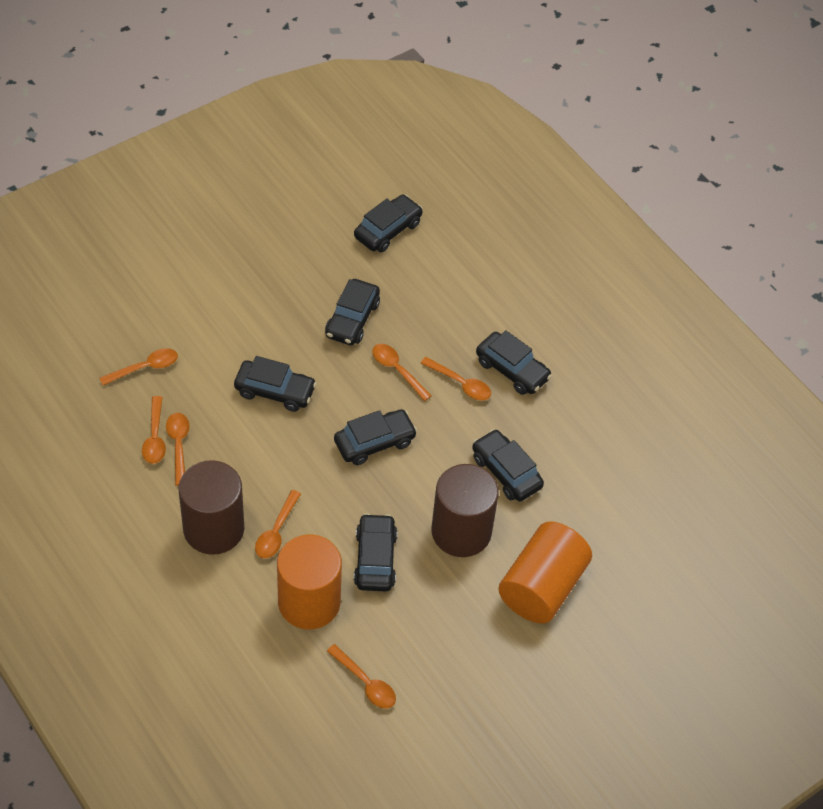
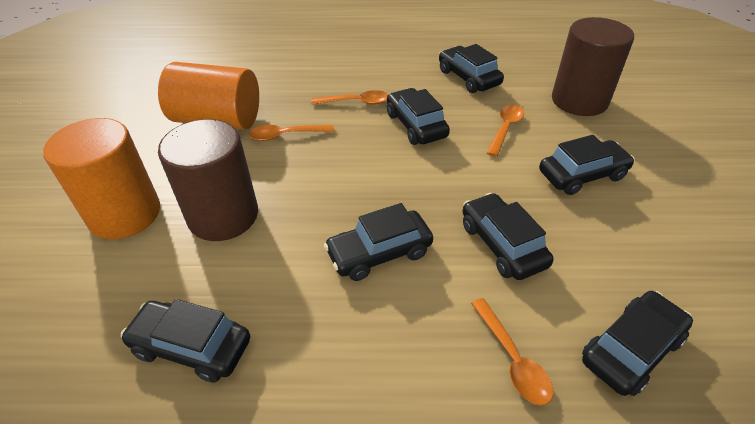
orange spoon: [99,348,178,385] [142,396,166,464] [166,413,190,486] [255,490,301,559] [327,644,396,709] [372,344,432,401] [421,357,491,400] = 7 -> [249,125,334,141] [311,90,388,105] [471,298,553,406] [487,104,524,157] = 4

